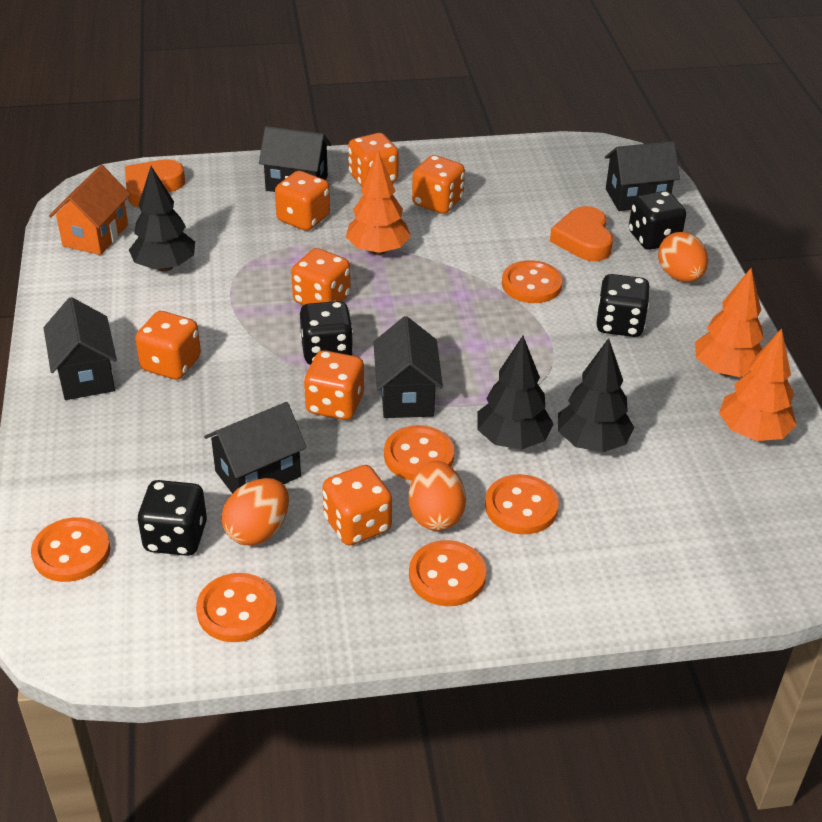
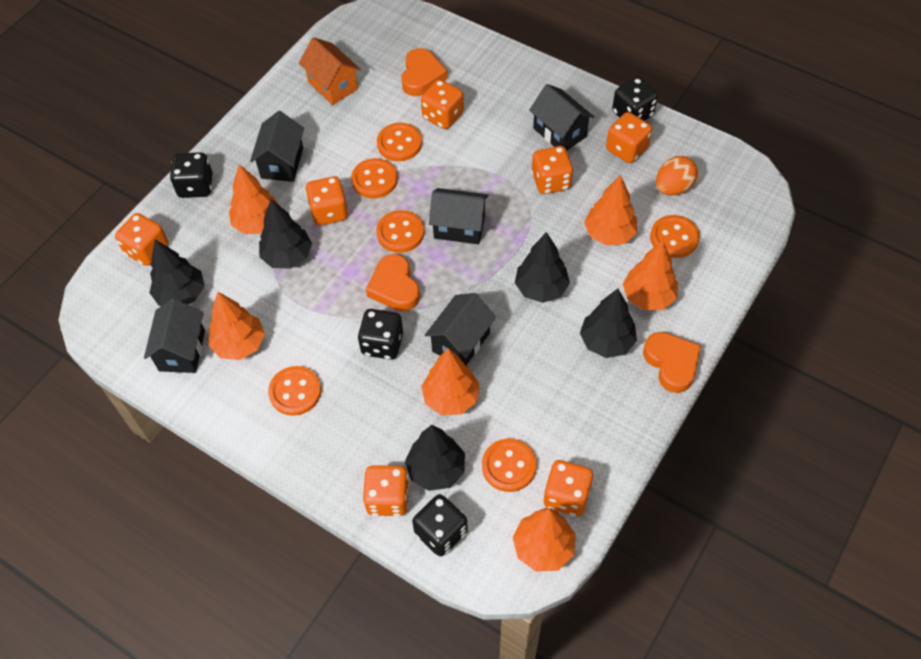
black tree: [129,166,195,272] [477,336,553,449] [558,338,634,452] = 3 -> [149,239,205,306] [259,199,312,268] [405,425,465,491] [515,232,570,303] [580,289,637,358] = 5
orange egg: [222,478,289,546] [409,461,466,531] [658,232,708,282] = 3 -> [656,156,698,195] = 1
orange heart: [125,159,185,208] [550,206,613,261] = 2 -> [366,254,420,311] [401,48,448,96] [643,332,701,393] = 3
orange tree: [346,151,411,255] [695,268,763,377] [719,328,797,441] = 3 -> [209,292,265,360] [229,164,279,234] [421,348,480,415] [512,508,576,572] [584,175,637,246] [623,241,678,310] = 6

